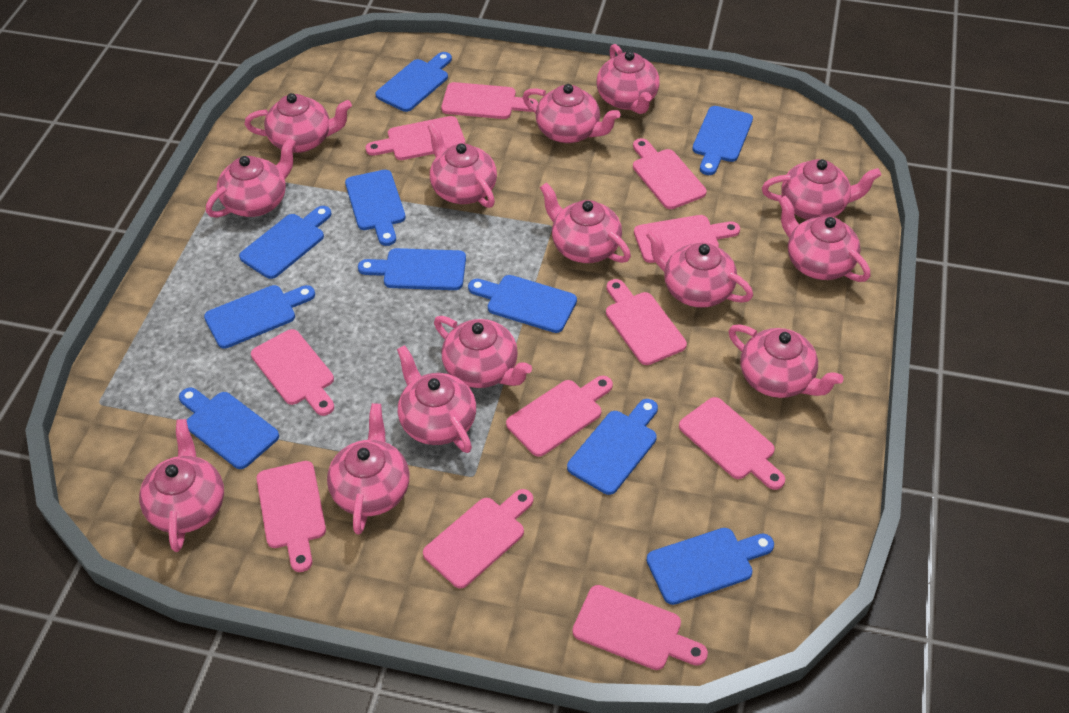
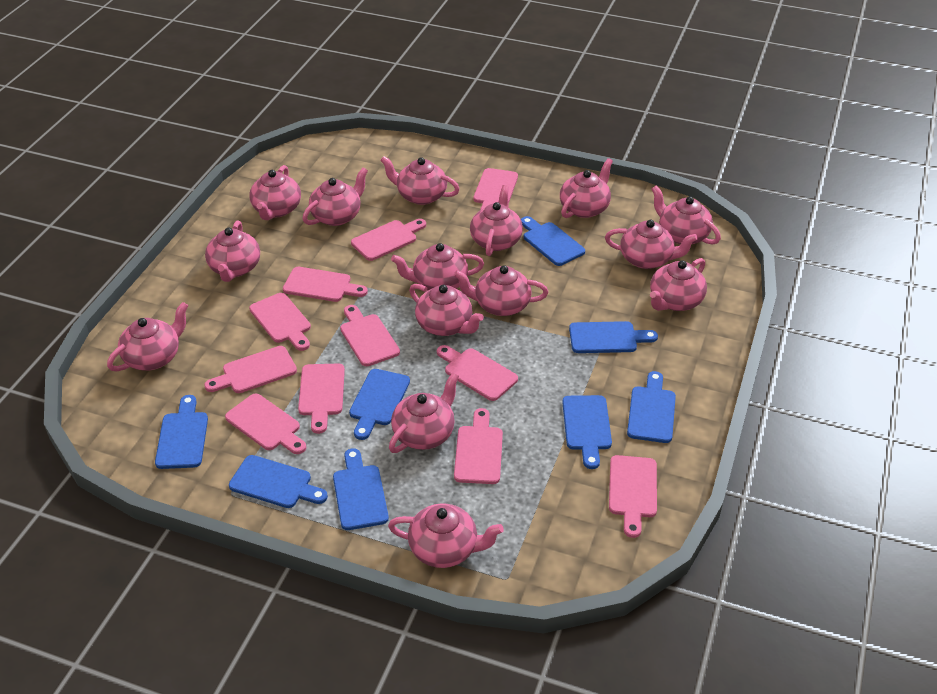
blue cutting board: [179,388,279,469] [204,285,315,349] [239,206,332,279] [345,170,406,246] [358,248,466,290] [375,52,452,112] [468,275,577,333] [567,399,658,495] [647,528,774,605] [692,106,753,175] = 10 -> [155,395,208,469] [229,455,328,508] [333,448,389,530] [349,369,410,440] [521,216,585,266] [562,395,612,469] [569,321,658,353] [627,371,676,443] = 8
pink teapot: [139,419,224,552] [206,138,296,218] [244,93,352,153] [327,403,410,535] [397,345,476,453] [428,123,497,208] [434,316,532,388] [523,84,620,143] [540,183,631,263] [597,44,660,114] [646,229,753,308] [728,324,844,398] [762,159,881,220] [778,195,870,282] = 14 -> [107,302,188,371] [205,221,260,282] [249,165,301,220] [302,167,368,226] [380,156,460,205] [388,503,504,568] [389,373,459,453] [391,243,484,290] [409,284,484,336] [454,265,549,316] [470,185,523,256] [560,158,613,218] [605,220,698,269] [650,258,707,311] [652,185,721,245] = 15

